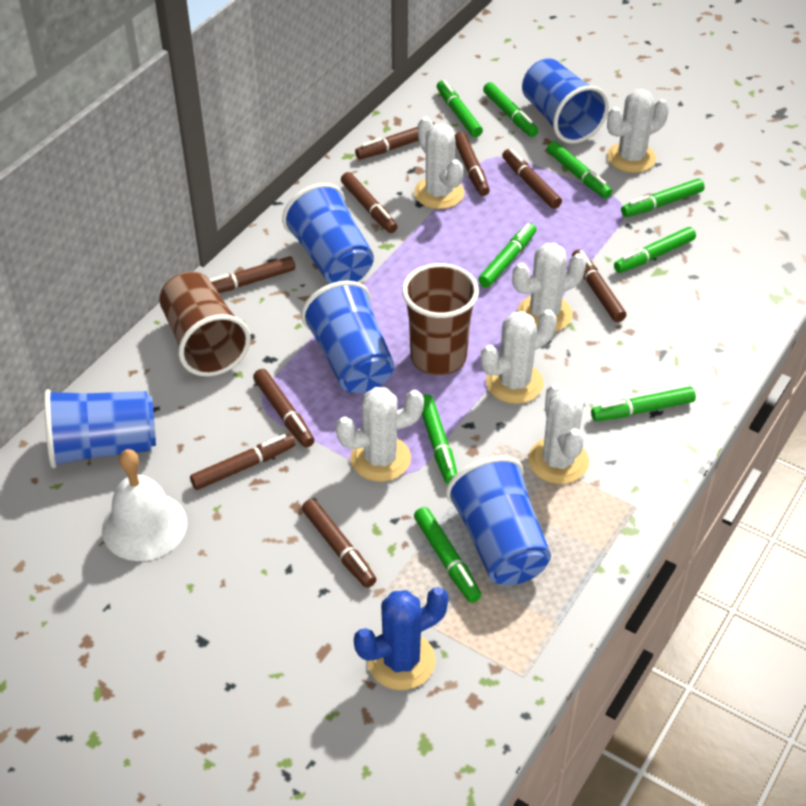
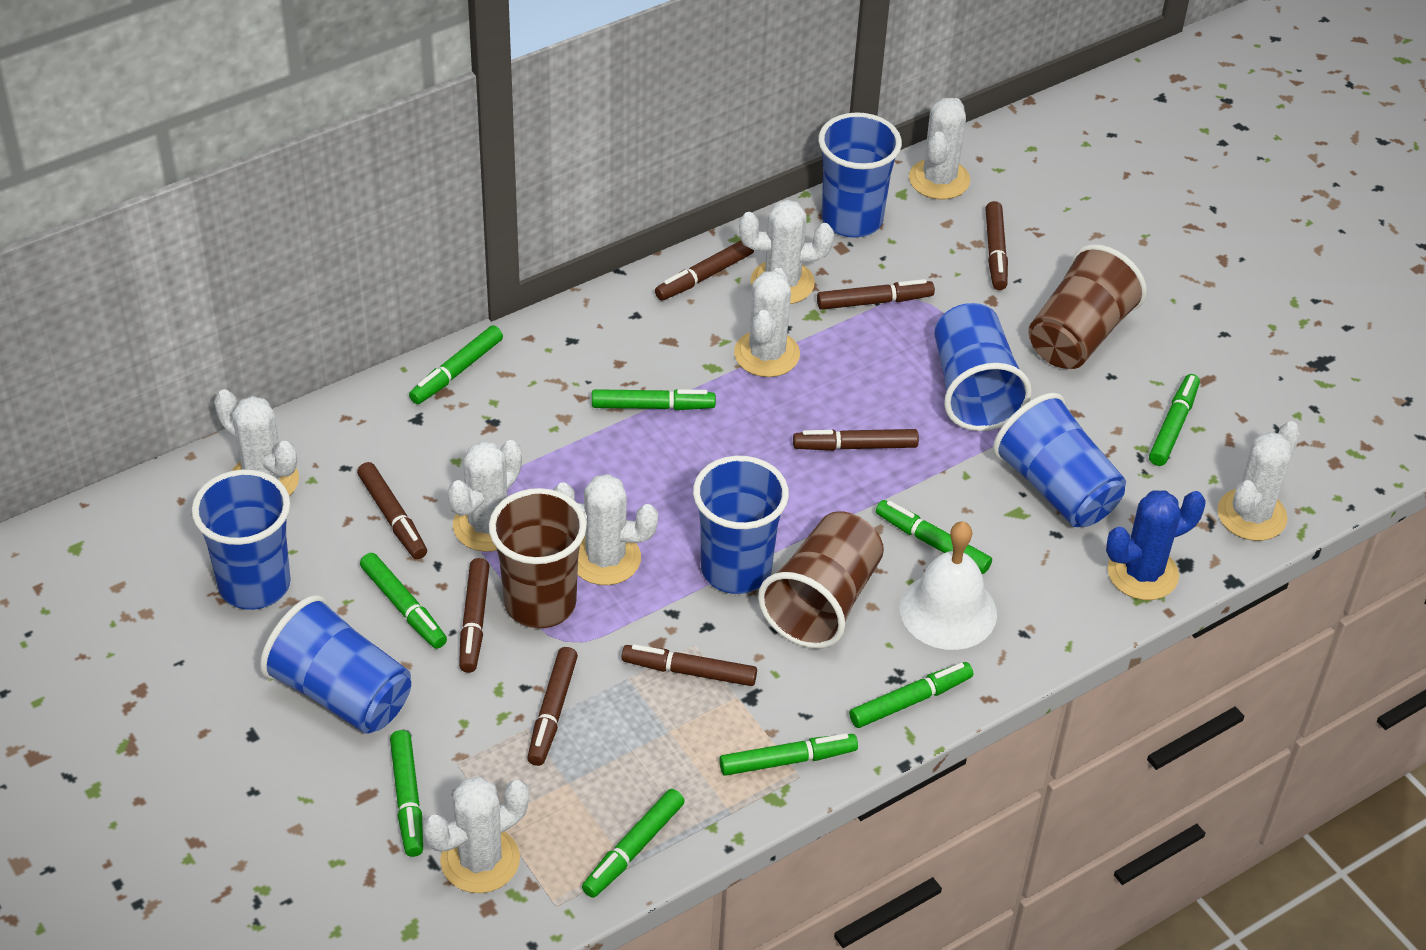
blue cup: [44,389,156,468] [282,183,374,284] [301,281,394,393] [446,456,551,586] [522,58,609,144] = 5 -> [192,469,291,610] [260,595,411,734] [693,456,789,594] [818,112,902,238] [934,303,1032,431] [993,393,1126,527] = 6
brown cup: [159,271,251,377] [402,263,479,376] = 2 -> [489,488,587,629] [758,511,884,649] [1028,244,1147,369] = 3
brown marker: [190,434,296,490] [209,256,295,293] [253,369,314,448] [302,499,376,588] [341,172,398,233] [355,122,435,159] [455,132,490,196] [502,149,562,209] [572,250,626,322] = 9 -> [357,462,427,559] [459,558,490,673] [527,647,578,766] [621,644,757,686] [655,240,754,301] [793,429,919,451] [817,279,935,310] [985,201,1008,290] = 8
white cactus: [336,387,424,482] [414,117,464,209] [481,309,557,404] [512,243,586,332] [528,384,589,484] [607,89,669,173] = 6 -> [214,389,299,496] [423,777,529,893] [447,440,522,552] [553,474,658,585] [734,268,800,377] [739,199,834,304] [909,98,970,200] [1217,421,1301,541] = 8

